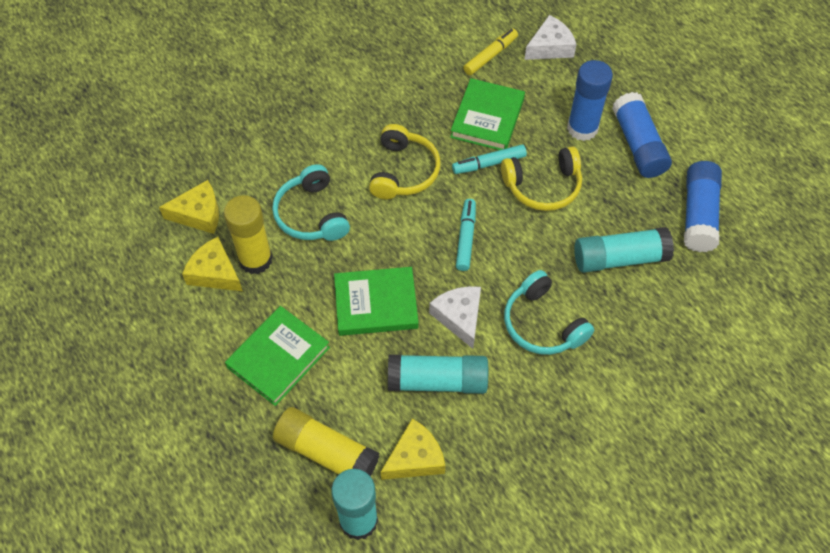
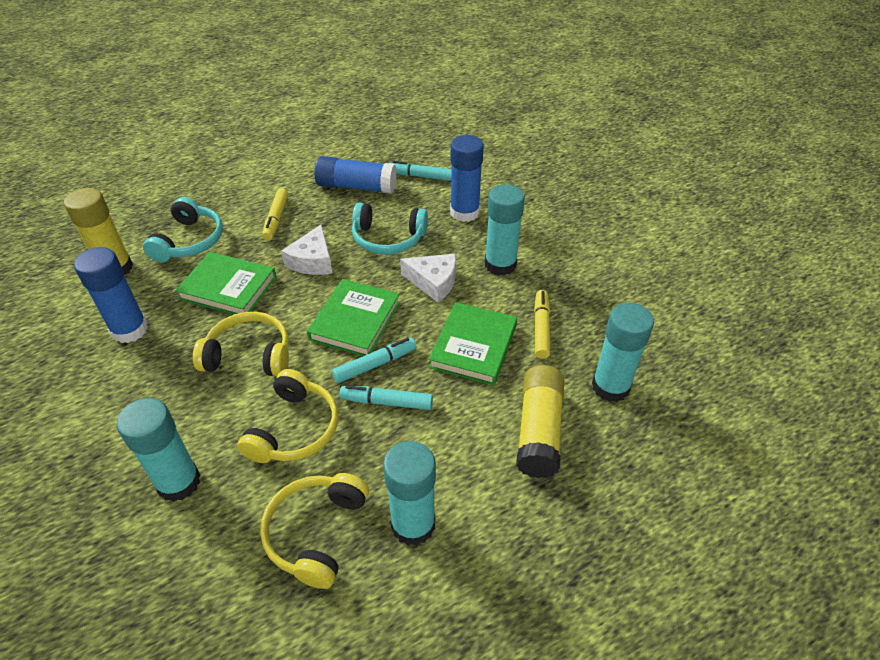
turquoise glue stick: [331,469,378,540] [388,354,488,394] [574,227,674,273] = 3 -> [117,398,201,502] [383,441,436,546] [485,184,525,276] [592,303,654,402] = 4
turquoise marker: [452,144,527,174] [456,199,476,271] = 2 -> [332,338,416,383] [339,385,433,410] [389,161,451,181] = 3
yellow cheese: [159,180,219,234] [182,237,243,291] [381,418,445,480] = 3 -> none = 0
yellow headphones: [369,124,441,199] [501,146,582,211] = 2 -> [193,312,289,376] [237,369,338,463] [260,473,369,589] = 3
yellow marker: [463,29,518,75] = 1 -> [262,188,288,241] [534,290,550,359] = 2

